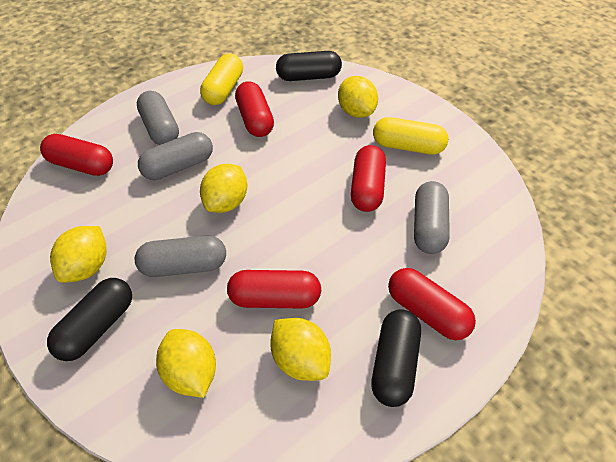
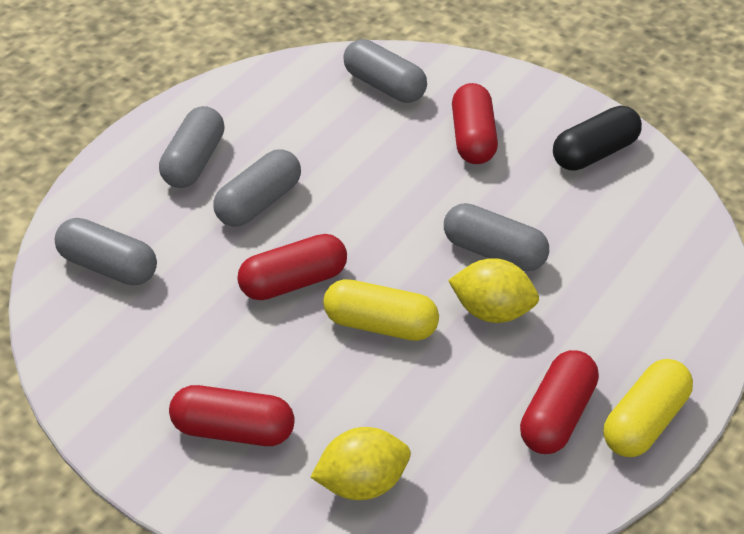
black capsule: [47,278,132,361] [276,51,342,81] [371,309,421,407] = 3 -> [553,106,642,171] = 1
grey capsule: [135,235,226,277] [137,91,179,145] [138,132,213,180] [414,181,450,254] = 4 -> [55,218,157,285] [159,106,225,188] [214,149,301,227] [343,39,427,103] [444,203,549,271] = 5
red capsule: [40,134,113,176] [227,270,321,308] [235,81,274,137] [351,145,386,212] [388,268,476,340] = 5 -> [169,385,295,446] [237,234,347,300] [452,83,498,164] [520,350,599,454] = 4
yellow lemon: [50,226,107,283] [156,329,216,398] [200,164,247,213] [270,318,331,381] [338,76,378,118] = 5 -> [310,427,411,500] [448,258,539,323] = 2

